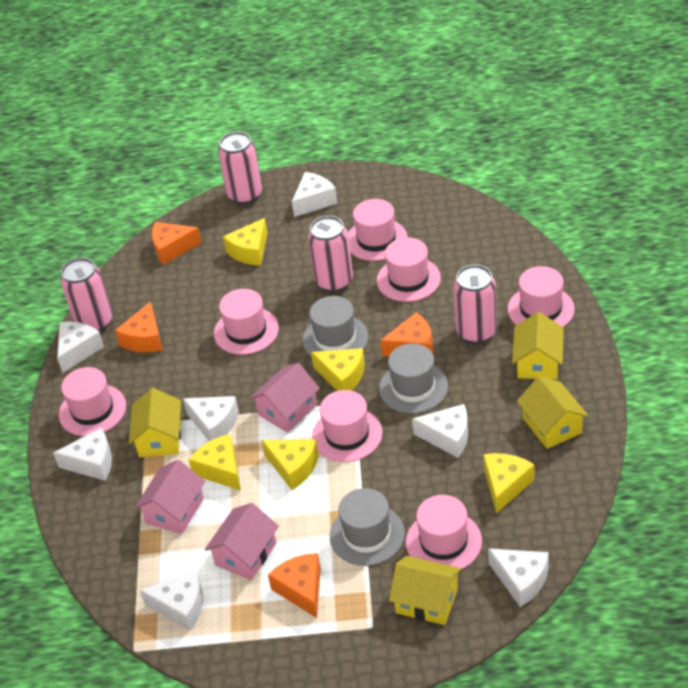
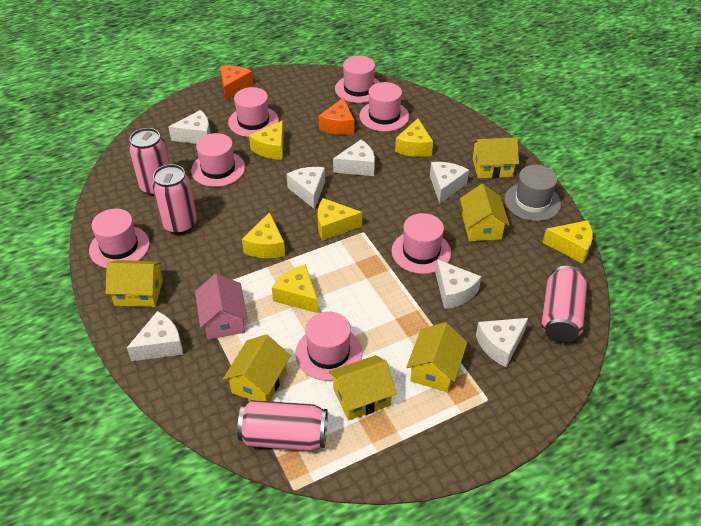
grey hat: [302,296,369,357] [330,488,405,566] [379,343,448,414] = 3 -> [504,165,561,221] = 1
orange cheese: [115,301,163,352] [152,222,202,265] [268,553,321,618] [380,312,434,356] = 4 -> [220,66,253,100] [319,97,354,135] = 2
pink house: [135,460,205,534] [205,503,279,580] [250,363,320,433] = 3 -> [195,274,248,340] = 1
yellow cheese: [189,434,241,490] [223,218,268,265] [261,439,319,490] [311,348,365,391] [483,453,534,514] = 5 -> [242,212,285,258] [249,121,284,160] [272,264,318,313] [318,198,362,241] [395,118,433,157] [543,220,593,264] = 6
yellow house: [129,388,181,457] [389,556,461,625] [512,312,564,379] [517,376,589,449] = 4 -> [106,260,163,307] [223,334,291,401] [329,355,396,420] [406,322,468,392] [460,184,510,241] [472,137,519,178] = 6

